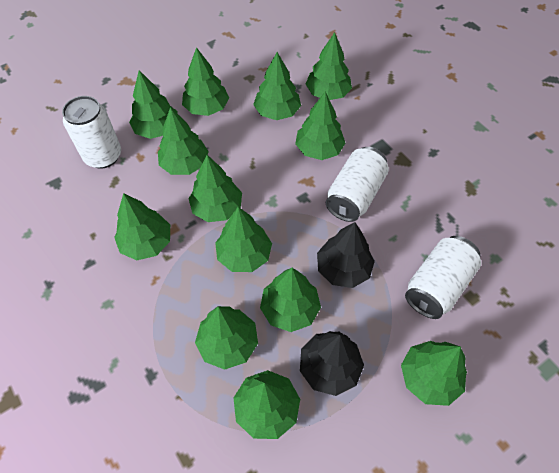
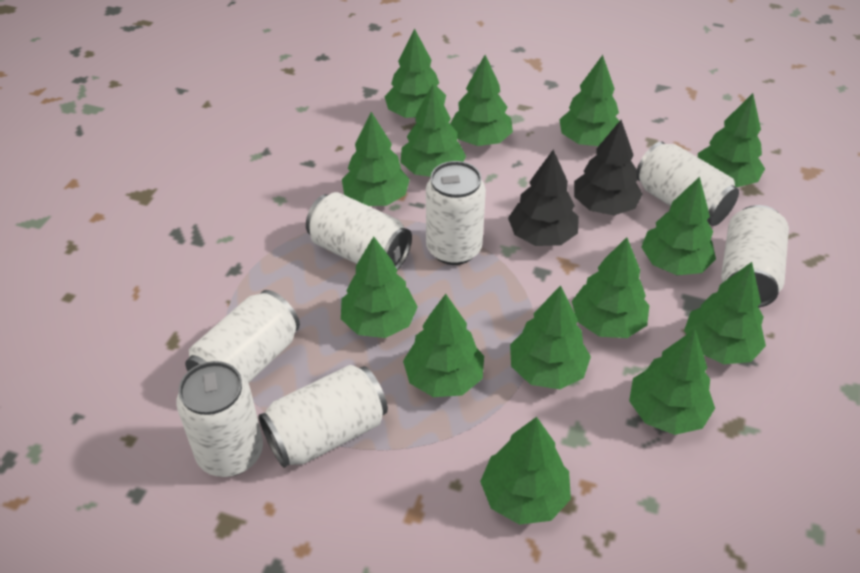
green tree: [114,193,170,260] [129,70,178,139] [158,107,209,175] [182,47,229,116] [188,155,242,222] [195,306,258,370] [215,207,272,272] [234,370,300,439] [253,52,301,120] [260,268,321,332] [295,91,345,160] [306,32,352,100] [401,341,467,406] = 13 -> [341,236,418,338] [342,112,410,206] [384,28,446,118] [400,84,466,177] [403,294,484,397] [450,55,513,146] [480,417,571,525] [510,285,591,389] [559,55,619,146] [572,237,650,338] [629,329,715,435] [641,177,716,275] [684,262,766,364] [698,93,765,187] = 14
white can: [62,96,121,169] [326,147,389,222] [405,236,481,319] = 3 -> [176,361,263,477] [185,290,300,383] [259,365,388,468] [306,192,412,270] [426,161,486,265] [636,141,739,226] [721,205,789,308] = 7

